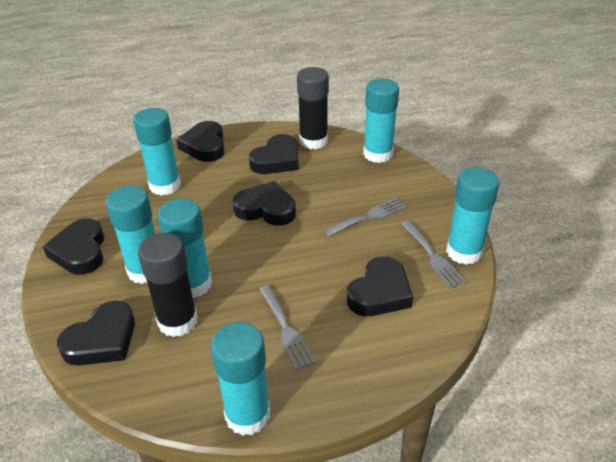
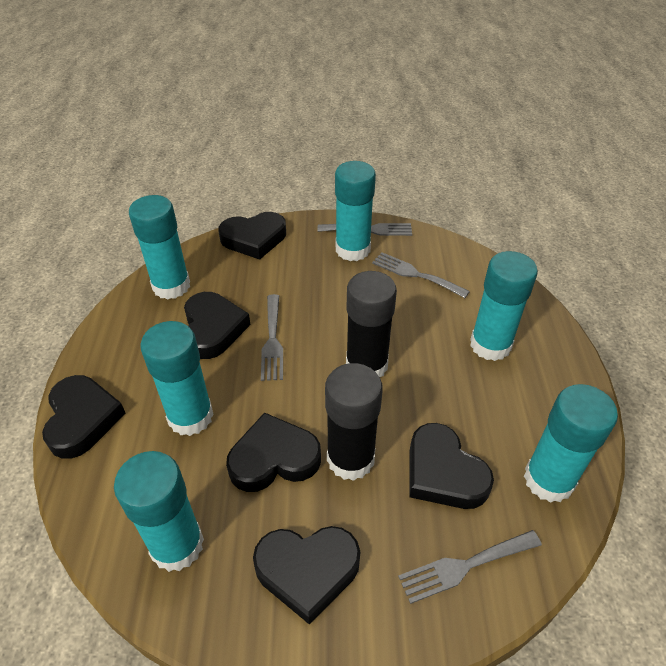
grey fork: [259,285,316,370] [323,198,407,237] [401,221,466,289] = 3 -> [261,294,283,381] [318,223,412,236] [372,252,470,298] [398,530,542,604] = 4

